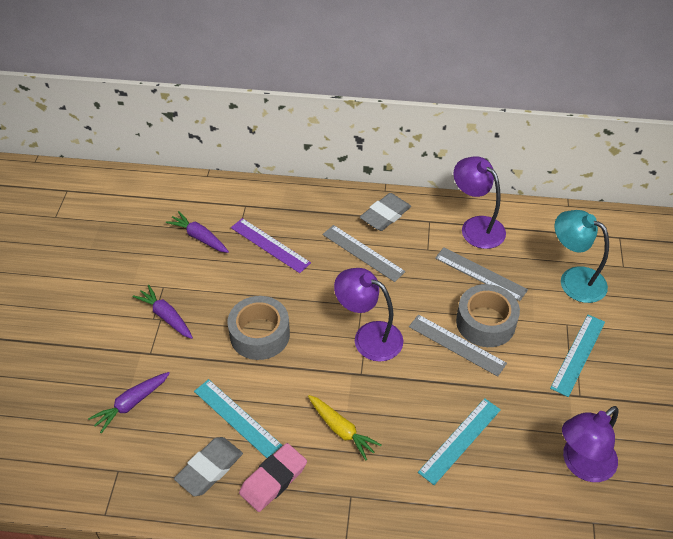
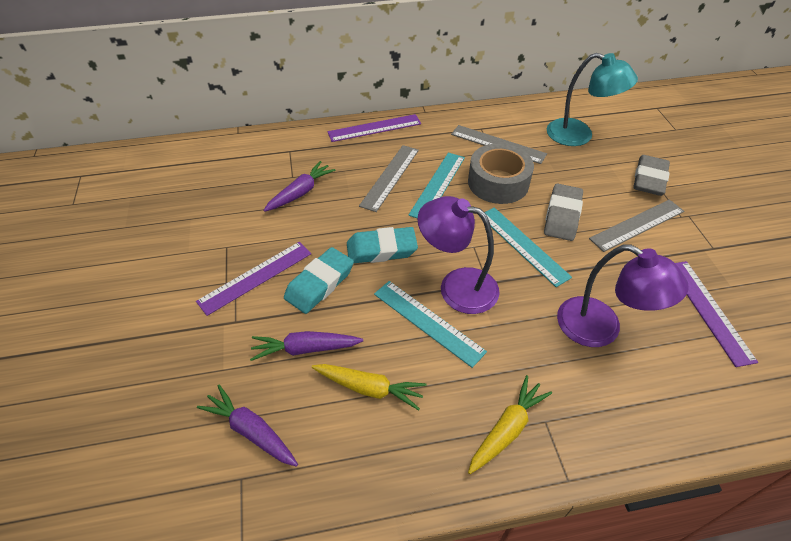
grey tape: [227,296,290,360] [456,284,520,347] = 2 -> [468,143,534,204] = 1
pink eraser: [239,443,307,512] = 1 -> none = 0
purple lamp: [334,268,403,362] [453,156,506,249] [562,406,619,482] = 3 -> [417,196,500,314] [557,245,689,347] = 2
purple ruler: [231,218,311,273] = 1 -> [196,242,311,316] [328,114,421,142] [675,261,758,367] = 3
turquoise eraser: none = 0 -> [284,247,354,314] [347,227,418,264] = 2
yellow carrot: [308,395,381,460] = 1 -> [311,364,427,411] [468,375,552,474] = 2

